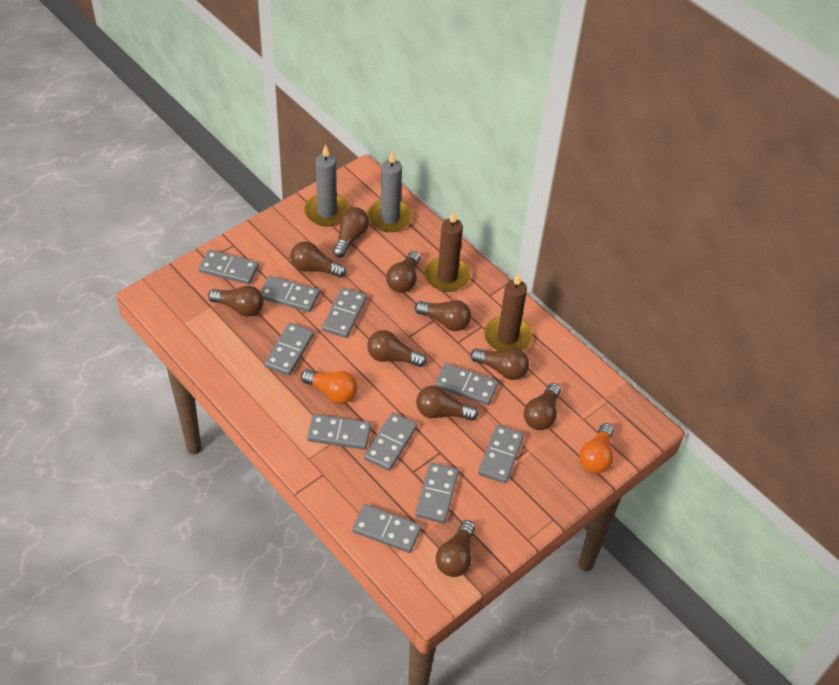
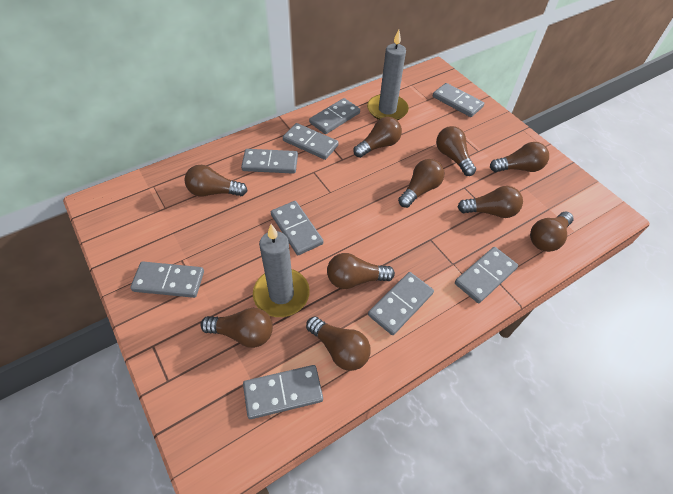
brown candle: [424,211,471,292] [484,273,532,351] = 2 -> none = 0
grey domino: [198,250,259,285] [260,276,320,312] [264,323,314,375] [307,414,371,450] [322,287,367,338] [352,504,422,553] [364,412,417,471] [415,463,459,523] [435,363,498,405] [478,425,524,484] = 10 -> [130,262,204,298] [241,149,298,174] [243,365,323,419] [271,201,323,255] [283,123,339,160] [309,98,360,134] [368,272,434,335] [433,83,484,117] [455,247,518,303] = 9
orange light bulb: [301,369,358,404] [579,423,614,474] = 2 -> none = 0

